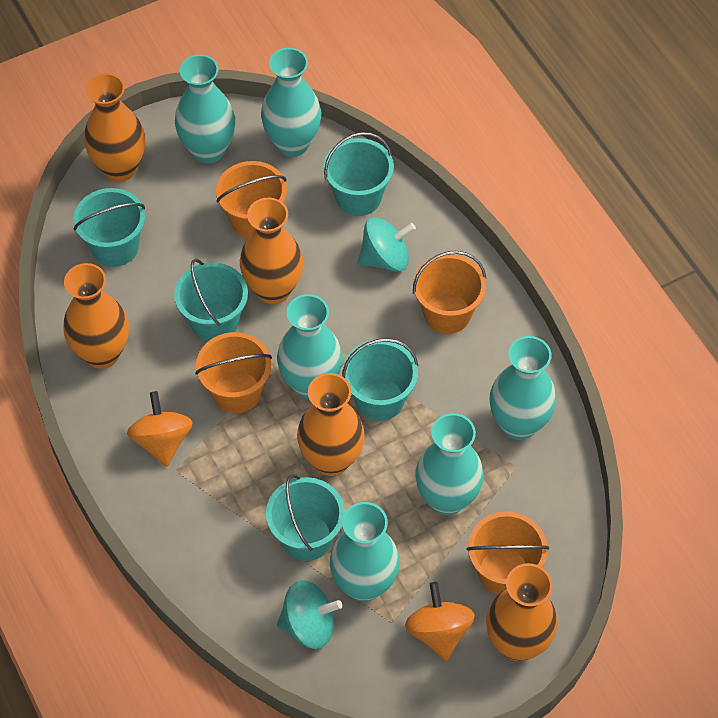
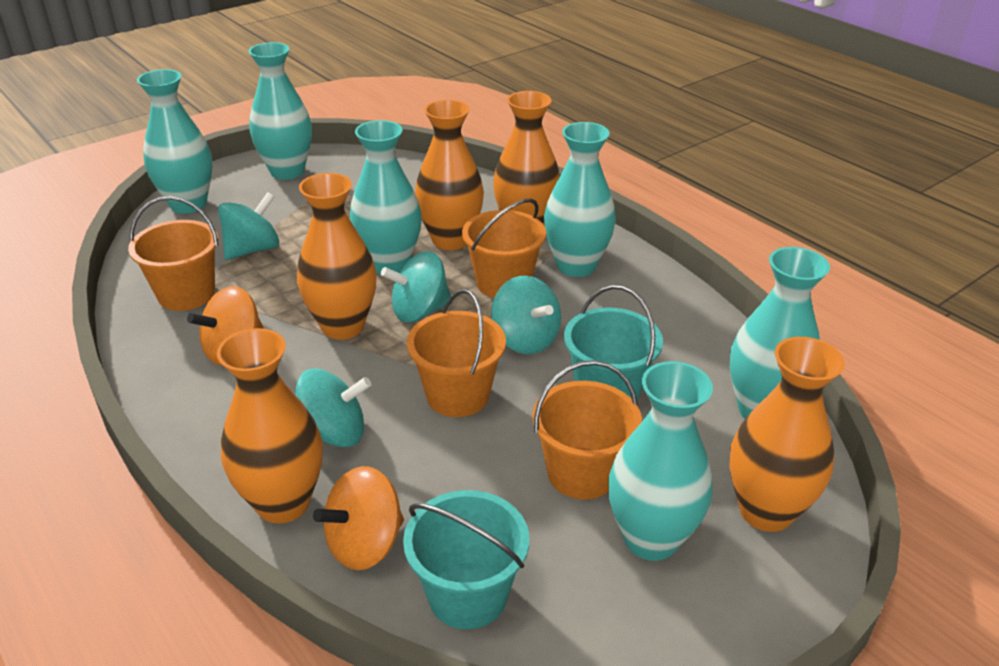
turquoise bucket: [73,188,145,267] [174,259,248,342] [266,474,345,561] [323,132,394,216] [342,338,418,421] = 5 -> [403,490,529,629] [564,285,663,400] = 2
turquoise spinning top: [277,580,342,649] [358,217,416,272] = 2 -> [218,192,280,260] [296,368,371,447] [381,251,453,323] [491,276,561,354] = 4

